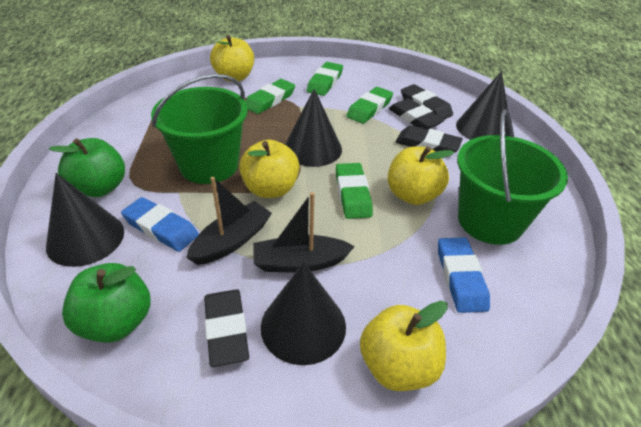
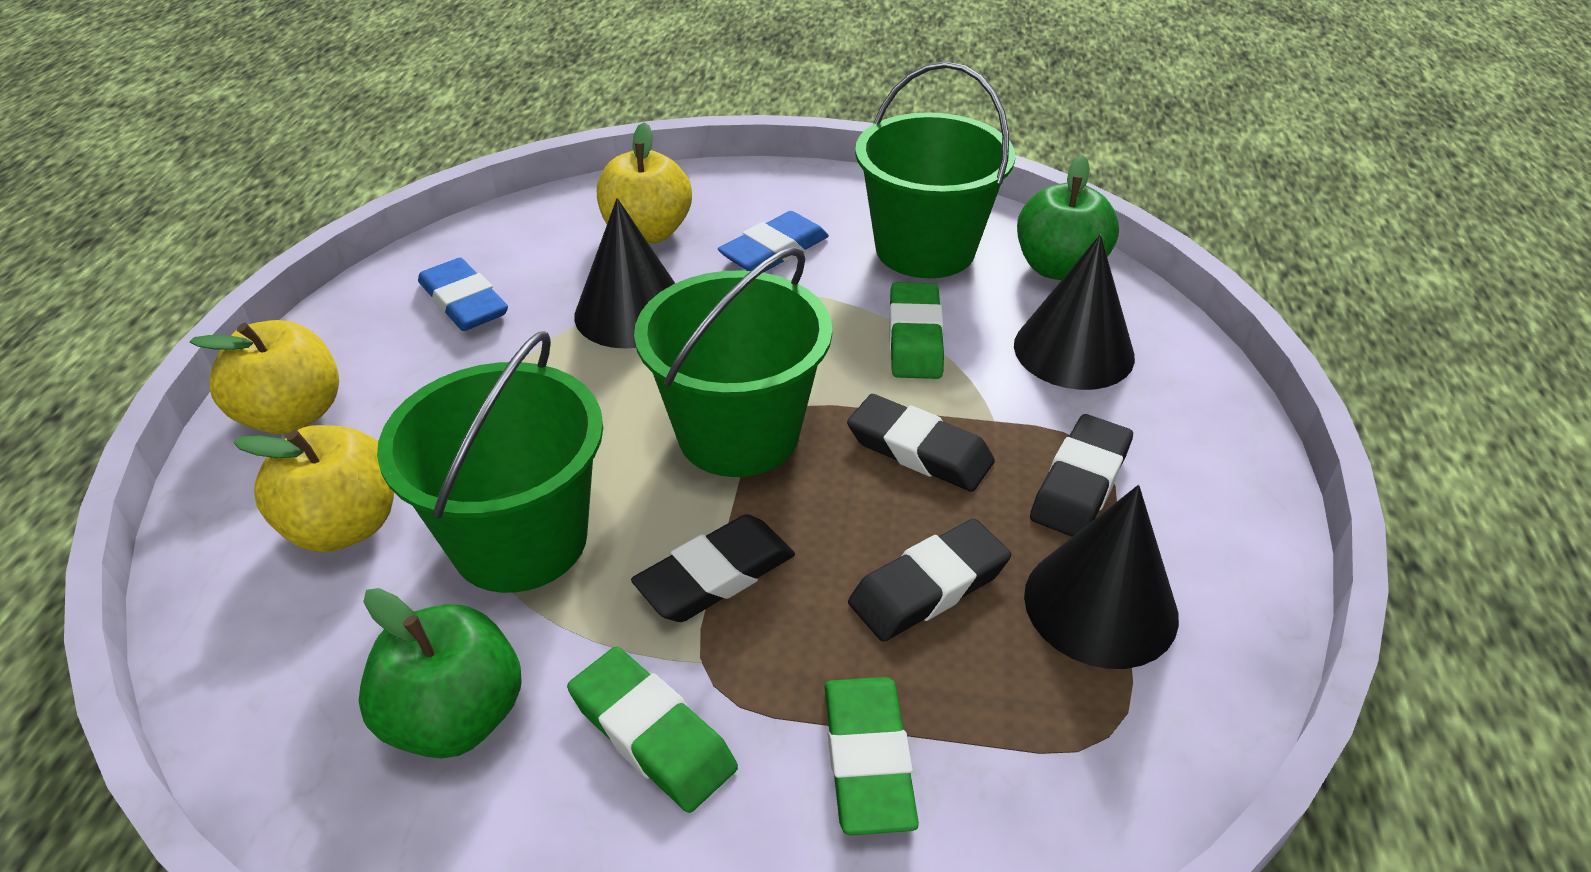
black boat: [186,177,272,265] [253,192,355,273] = 2 -> none = 0
black cone: [46,173,124,267] [261,262,346,365] [285,89,342,167] [456,71,510,140] = 4 -> [574,198,675,349] [1014,235,1135,390] [1024,485,1179,669] = 3
green bucket: [151,74,248,184] [457,109,568,245] = 2 -> [377,331,603,593] [634,247,832,477] [855,62,1015,278] = 3
green eraser: [246,79,295,114] [307,62,343,96] [336,163,373,219] [346,87,393,124] = 4 -> [567,647,738,813] [825,677,919,835] [889,282,944,379] = 3
yellow apple: [210,35,254,82] [239,140,300,198] [360,301,448,391] [387,146,454,205] = 4 -> [190,320,339,434] [234,425,394,552] [597,122,692,244] = 3

